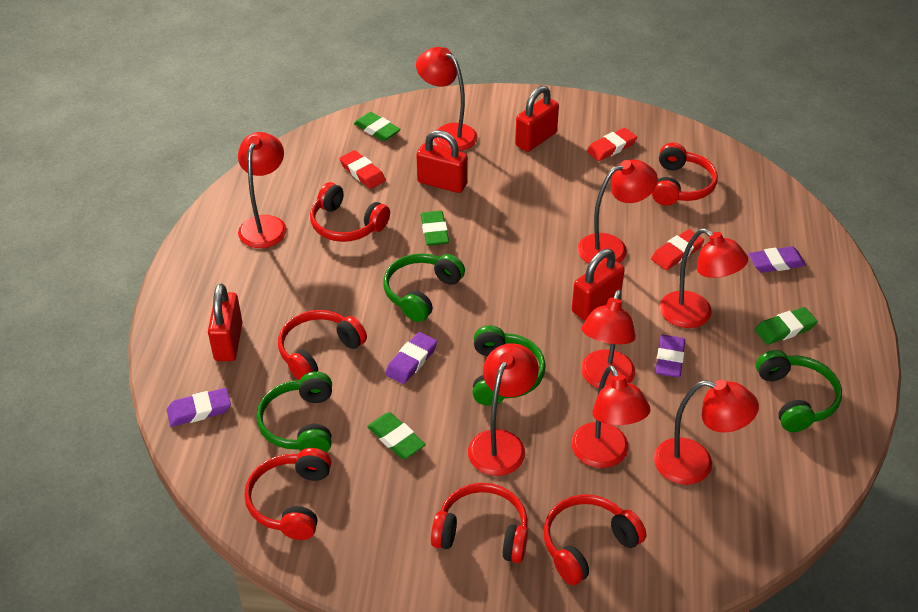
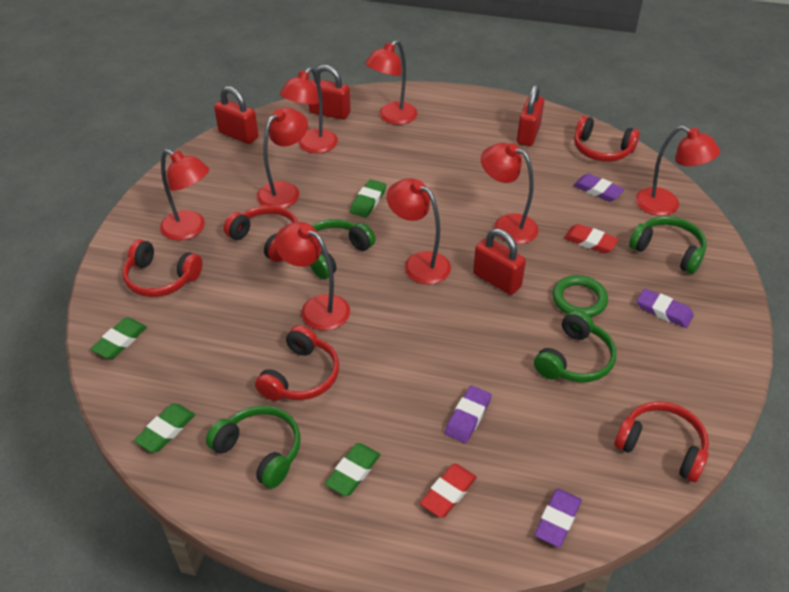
green ring: none = 0 -> [552,275,608,317] = 1
red eraser: [339,150,386,189] [587,128,637,161] [651,229,704,270] = 3 -> [420,464,477,518] [564,224,619,254] = 2
red headphones: [244,448,331,540] [278,310,367,380] [310,182,390,242] [431,483,528,563] [544,494,646,585] [652,143,718,206] = 6 -> [122,239,202,297] [224,205,298,262] [255,325,339,401] [574,116,640,162] [614,401,709,482] = 5

